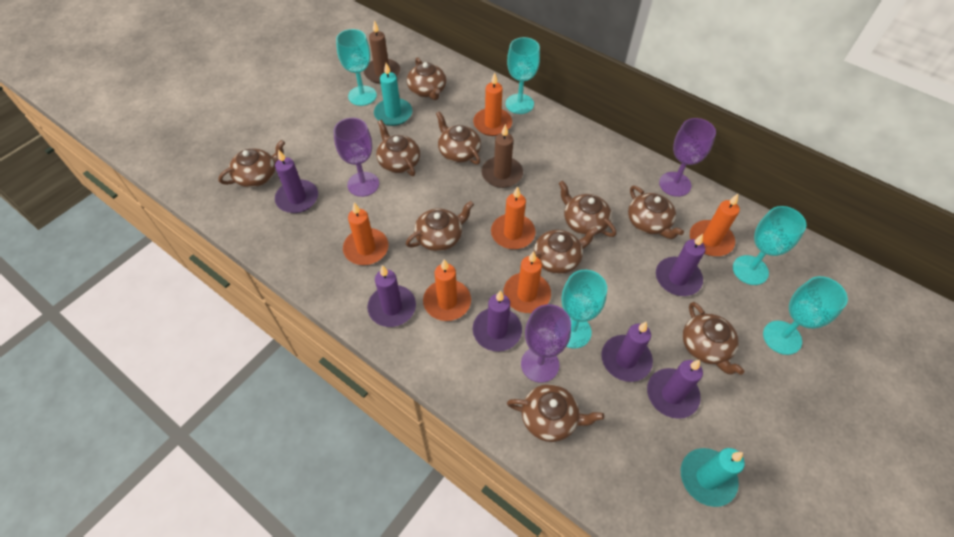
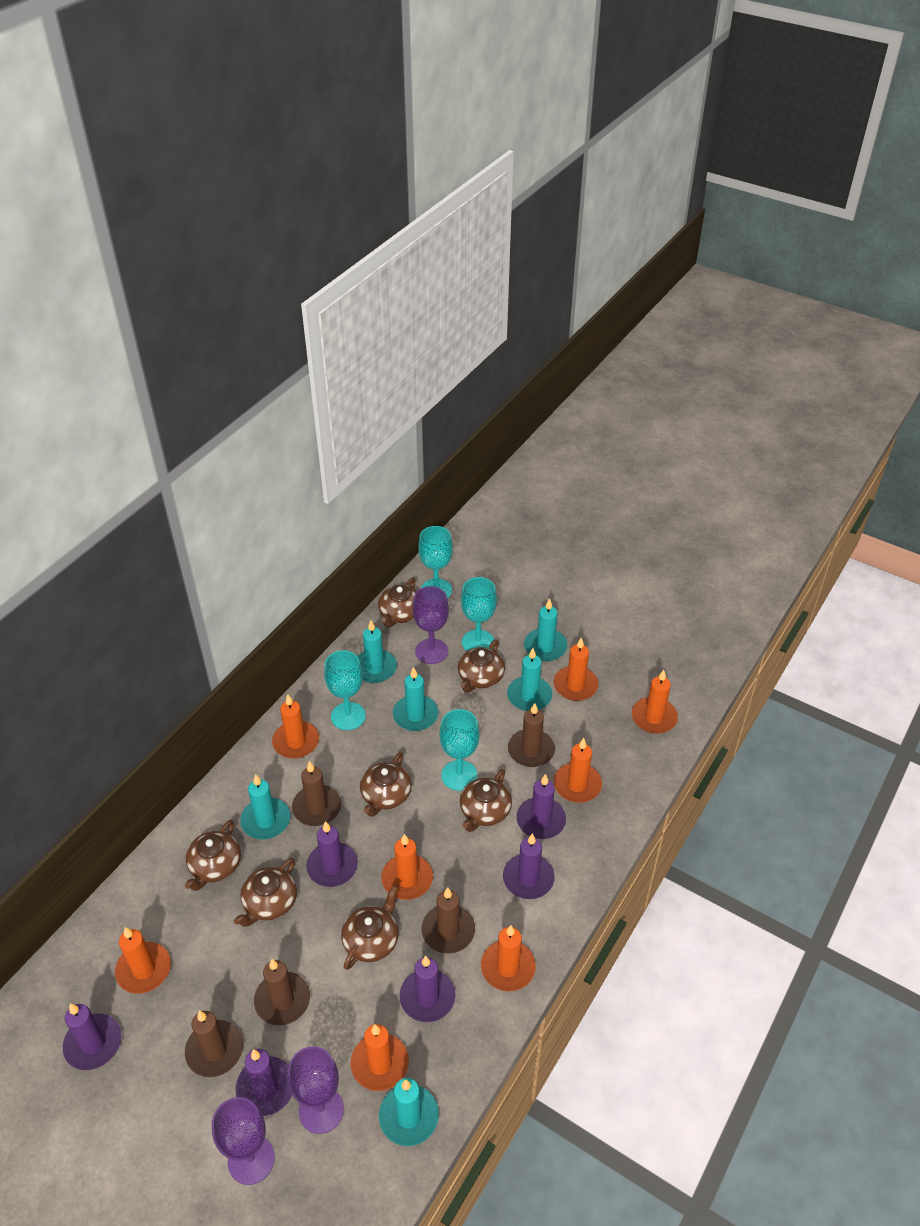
brown candle: [364,21,400,84] [482,124,523,188] = 2 -> [185,1011,243,1077] [254,959,310,1026] [292,761,341,826] [422,887,475,954] [508,703,555,767] = 5
brown teapot: [218,140,285,187] [376,120,420,176] [406,201,474,251] [407,57,446,100] [436,111,481,165] [507,384,604,442] [529,227,599,274] [559,180,617,237] [628,185,684,239] [683,302,744,375] = 10 -> [185,820,241,891] [234,858,297,927] [341,886,399,970] [360,752,412,817] [378,578,417,628] [458,640,505,693] [460,769,512,832] = 7
orange candle: [343,203,388,265] [423,259,471,321] [473,73,512,136] [491,186,536,249] [504,251,551,313] [690,194,740,256] = 6 -> [115,927,171,994] [272,694,319,759] [351,1024,409,1091] [381,834,433,900] [481,925,536,992] [553,637,598,701] [554,738,602,803] [632,670,678,734] = 8
turquoise candle: [374,63,412,126] [681,448,745,507] = 2 -> [240,774,290,839] [358,620,397,683] [379,1078,439,1146] [393,667,439,731] [507,648,552,711] [524,598,568,661] = 6
turquoise goblet: [336,29,377,106] [506,37,540,114] [561,270,607,348] [733,206,806,285] [763,276,848,355] = 5 -> [324,650,366,730] [418,526,453,598] [439,709,480,791] [461,577,497,651] = 4

